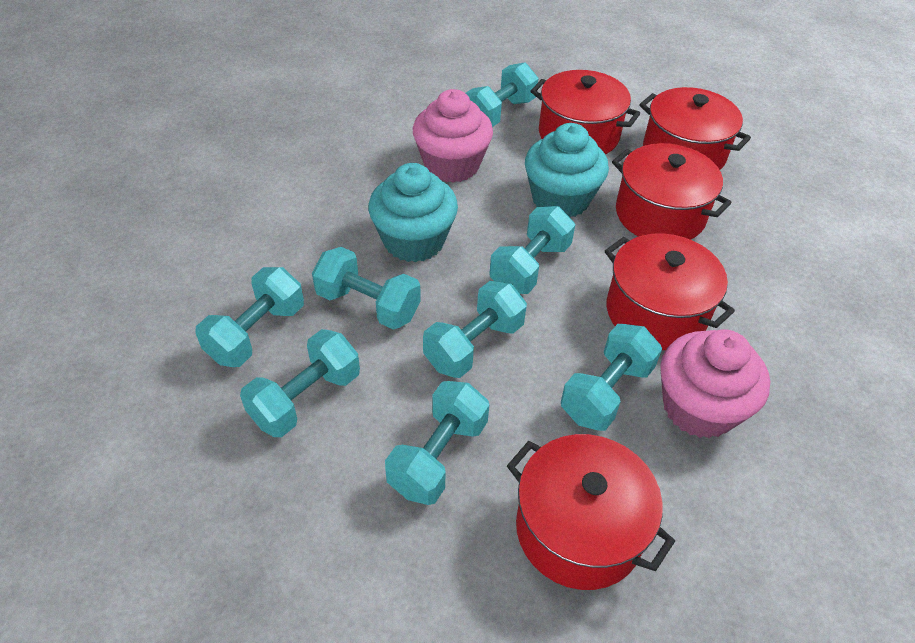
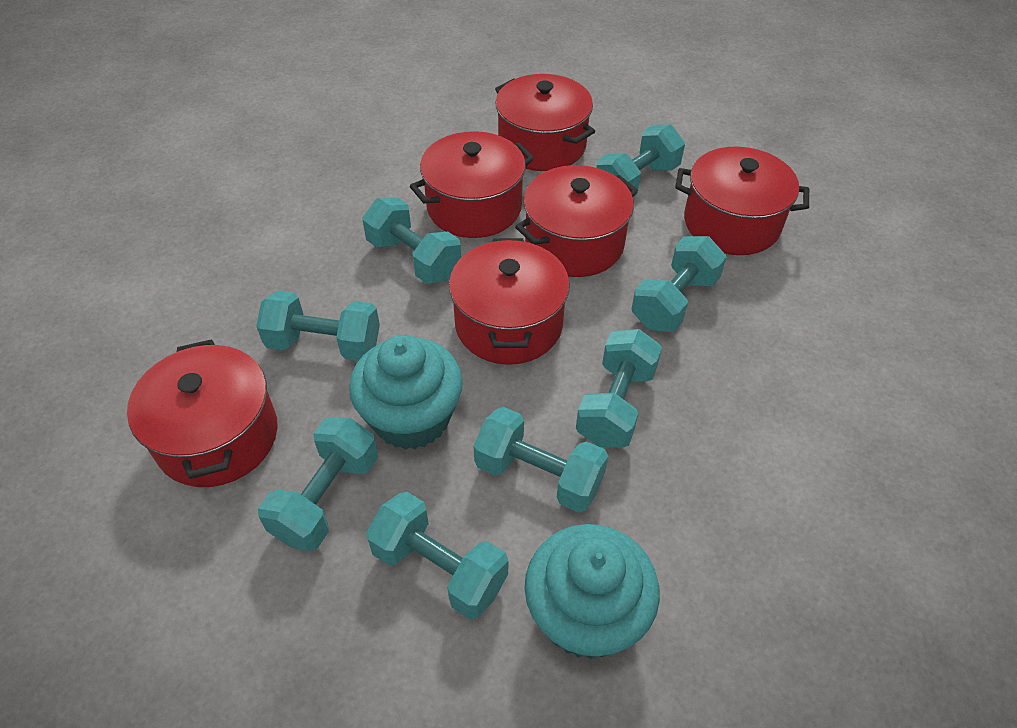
pink cupcake: [413,89,493,183] [660,329,770,438] = 2 -> none = 0
red pot: [507,434,675,590] [531,70,640,154] [605,233,735,350] [612,143,732,240] [639,87,751,170] = 5 -> [127,339,278,487] [410,131,534,238] [449,238,570,365] [495,74,595,171] [515,165,638,277] [675,146,809,255] = 6

